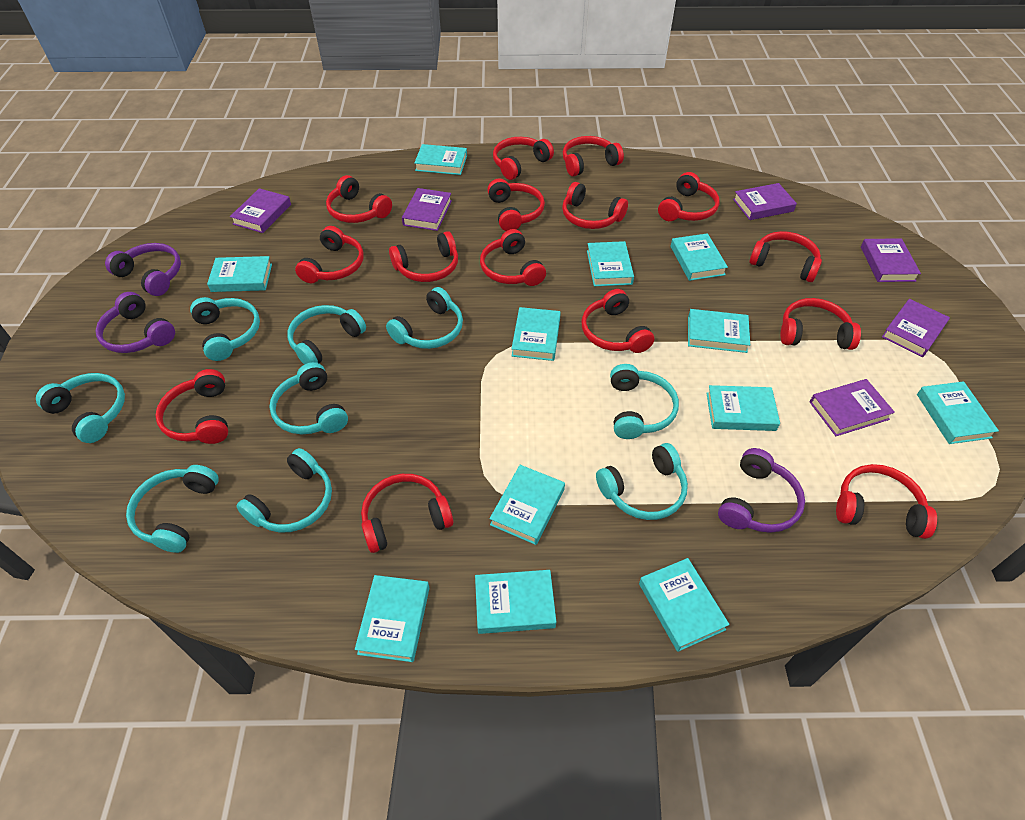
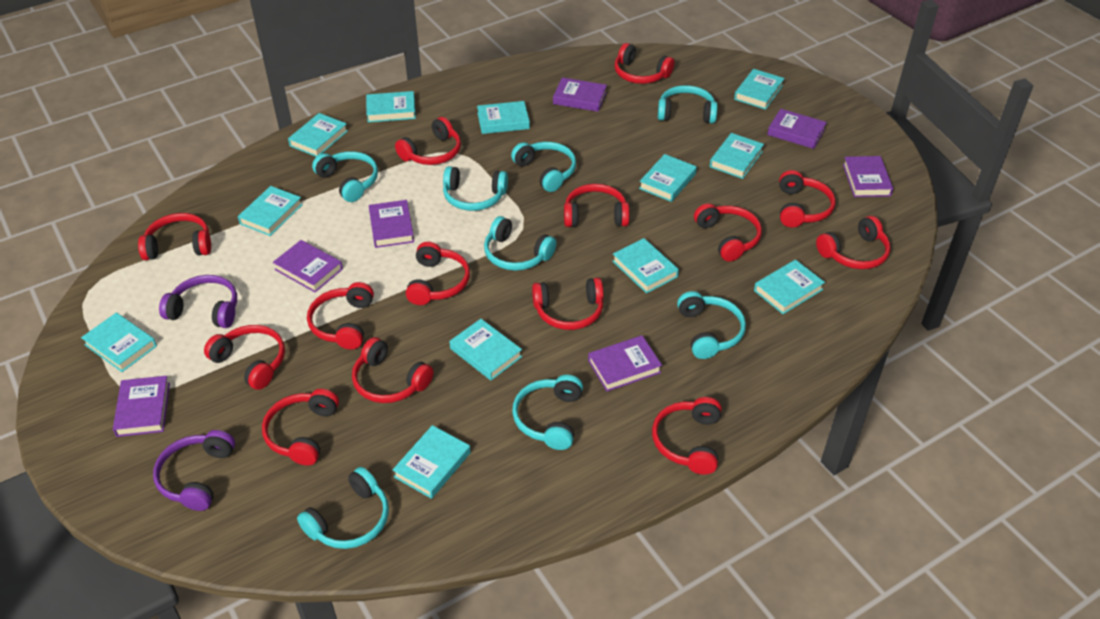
purple book: [230,188,291,233] [402,188,452,231] [733,183,797,220] [810,379,895,436] [861,238,921,282] [882,299,950,357] = 6 -> [113,376,170,437] [273,240,343,292] [369,200,414,248] [553,77,607,112] [588,335,662,391] [767,109,827,149] [843,156,893,197] = 7
purple headphones: [96,292,175,353] [105,243,181,296] [718,448,805,533] = 3 -> [153,430,235,511] [159,275,237,328] = 2
red headphones: [155,369,228,444] [295,226,364,284] [326,175,392,223] [361,474,453,553] [389,231,458,282] [480,229,546,286] [487,179,545,231] [493,137,554,180] [562,182,628,229] [563,136,624,176] [582,289,654,353] [658,172,720,221] [750,231,822,282] [781,298,861,350] [836,464,937,539] = 15 -> [138,213,211,260] [204,325,285,390] [262,389,339,466] [307,282,374,350] [352,337,434,403] [395,117,461,165] [406,242,470,305] [532,278,604,330] [564,184,630,227] [614,43,674,84] [652,397,721,475] [694,203,762,262] [779,170,836,227] [816,216,890,269] = 14
turquoise headphones: [36,373,125,443] [126,465,219,553] [190,297,260,361] [236,448,332,533] [269,362,348,434] [287,305,366,365] [386,287,463,349] [596,443,688,520] [610,364,679,439] = 9 -> [297,467,389,549] [312,151,378,202] [443,166,508,211] [484,216,556,271] [511,142,576,192] [512,375,583,450] [658,85,718,123] [677,291,746,359] = 8

